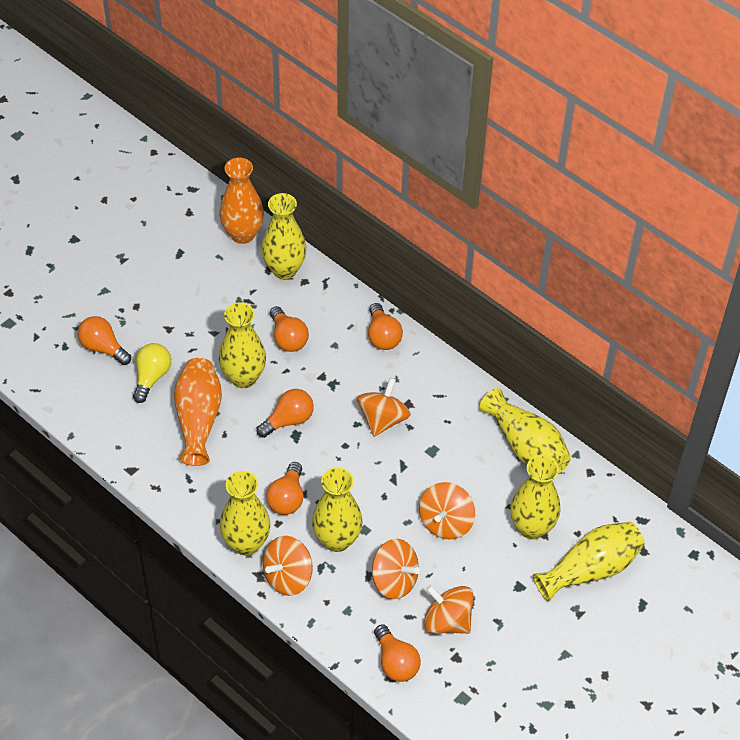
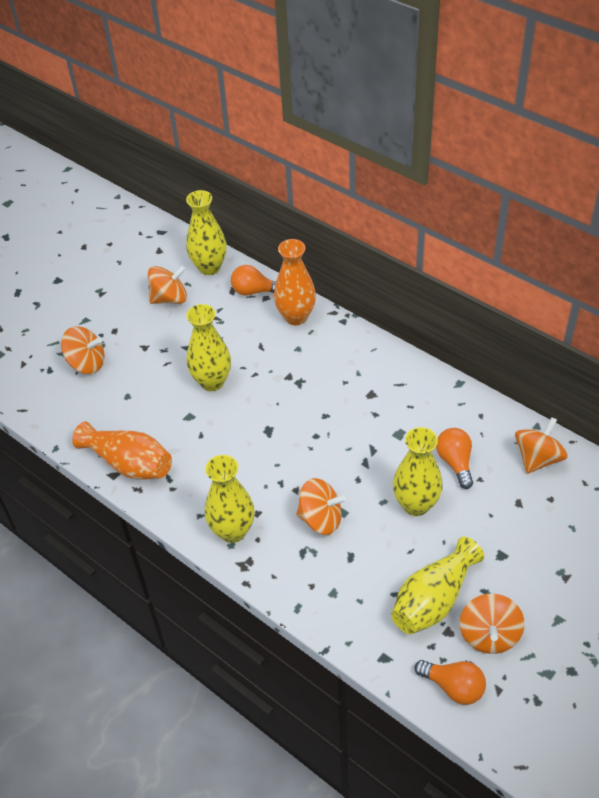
orange light bulb: [78,316,131,365] [256,389,314,438] [266,462,303,515] [270,306,309,352] [368,303,403,350] [374,624,421,682] = 6 -> [231,265,276,295] [414,660,486,705] [436,428,473,489] = 3
yellow light bulb: [133,343,171,403] = 1 -> none = 0
yellow vase: [219,302,266,388] [220,471,270,555] [261,193,307,279] [312,467,362,552] [480,388,571,474] [510,455,560,539] [533,522,645,602] = 7 -> [186,190,226,275] [186,304,231,391] [205,455,255,543] [391,537,484,634] [393,427,443,516] = 5

